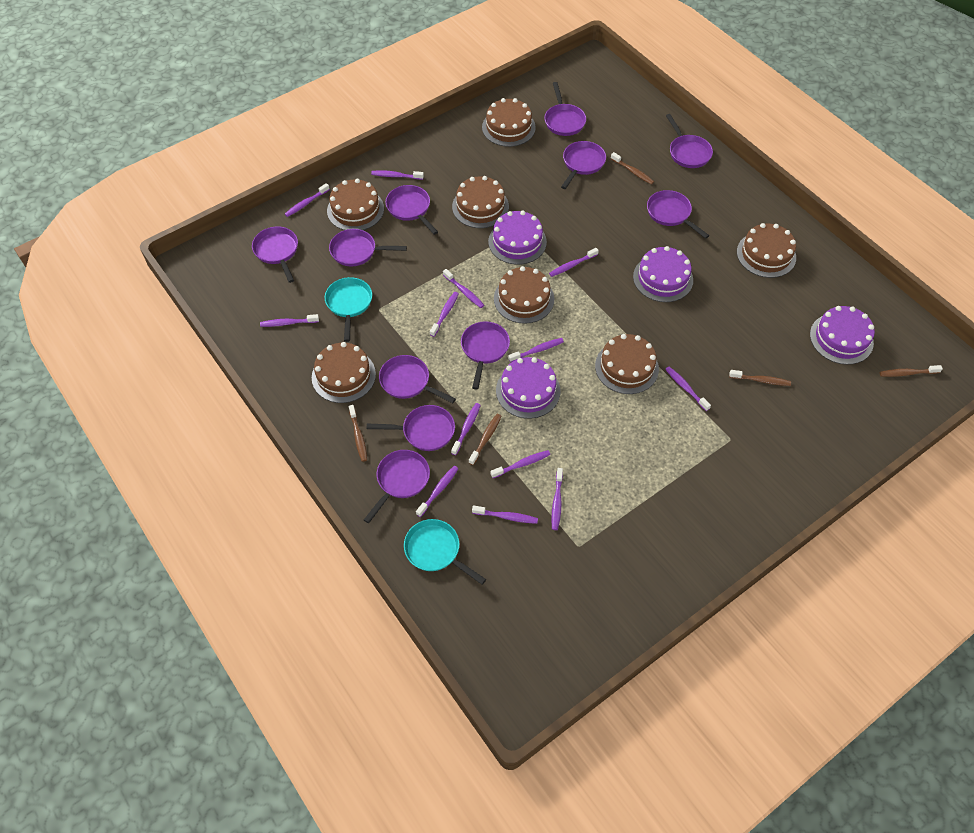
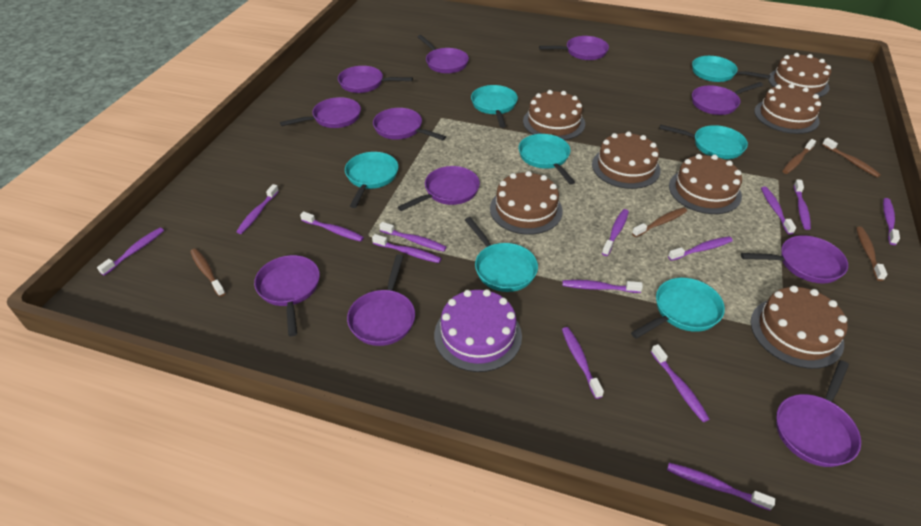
purple cake: [488,211,547,265] [496,357,560,419] [633,246,693,302] [810,306,875,365] = 4 -> [434,289,522,372] = 1
purple toothbrush: [260,314,319,327] [285,183,330,217] [371,170,424,180] [416,466,458,517] [430,292,459,337] [443,269,484,308] [451,403,481,455] [472,506,538,524] [490,450,550,478] [508,338,564,362] [549,248,599,277] [551,468,563,530] [665,367,711,411] = 13 -> [97,227,164,276] [236,184,279,234] [300,211,364,242] [372,234,442,263] [379,222,446,252] [562,280,643,293] [562,327,604,399] [602,209,629,256] [651,344,709,422] [667,463,775,510] [668,236,733,261] [761,187,796,235] [794,179,811,230] [883,198,900,245] = 14
turquoise pan: [325,277,372,342] [404,519,486,585] = 2 -> [345,152,398,208] [465,217,538,292] [471,85,518,128] [519,134,575,185] [631,278,725,339] [659,124,748,159] [692,56,771,82] = 7

